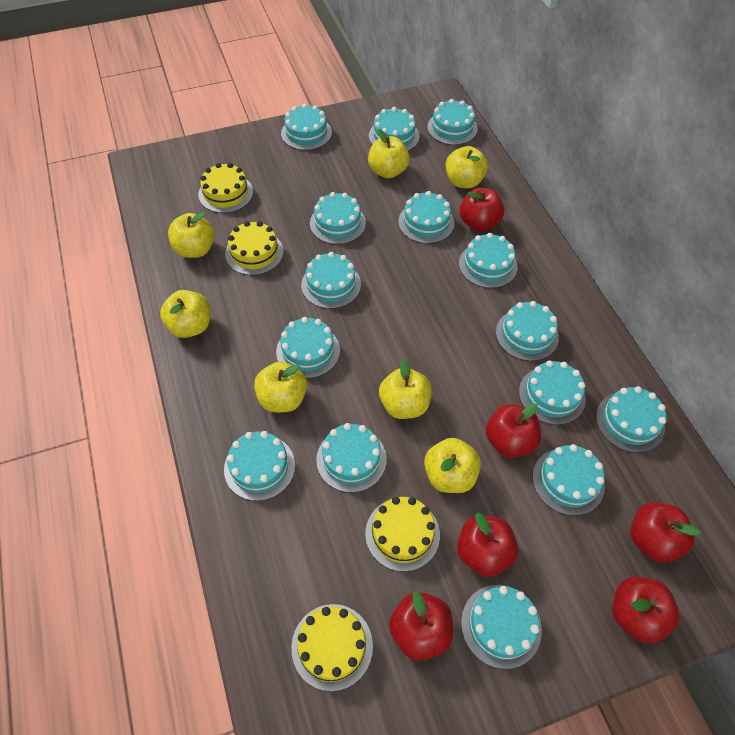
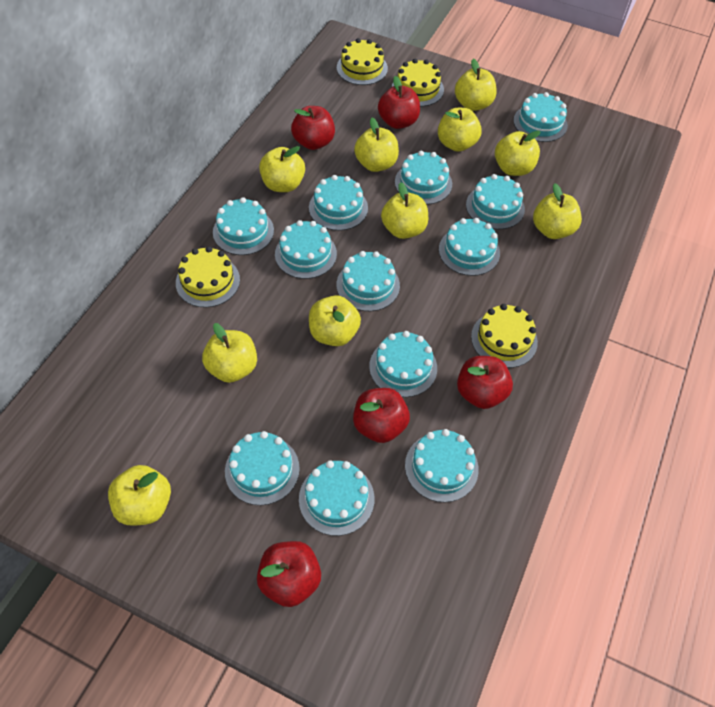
red apple: [389,590,453,661] [457,513,518,577] [460,188,504,231] [486,403,541,458] [612,577,680,643] [630,502,701,562] = 6 -> [257,541,321,607] [291,106,335,150] [353,388,410,443] [378,76,420,129] [457,356,513,409] = 5
turquoise cake: [224,431,295,501] [276,317,340,379] [281,104,332,150] [301,252,361,309] [310,192,366,244] [316,423,387,493] [369,107,419,151] [398,191,454,244] [427,99,478,145] [459,233,518,288] [461,585,542,669] [496,301,559,361] [519,360,586,425] [533,444,605,516] [596,386,666,453] = 15 -> [213,197,274,255] [225,431,300,505] [275,220,337,279] [299,460,375,536] [309,175,368,231] [336,251,400,311] [369,331,437,397] [395,151,452,205] [405,429,479,502] [439,218,500,276] [466,174,525,229] [513,92,568,142] = 12
yellow apple: [160,290,211,338] [168,212,215,258] [254,361,307,412] [368,129,410,178] [379,359,432,419] [424,438,481,493] [446,146,488,189] = 7 -> [108,465,171,526] [202,323,257,383] [259,146,305,192] [309,295,361,346] [354,118,399,172] [381,182,428,239] [438,108,482,152] [455,59,497,111] [495,131,541,176] [533,183,582,239] = 10

